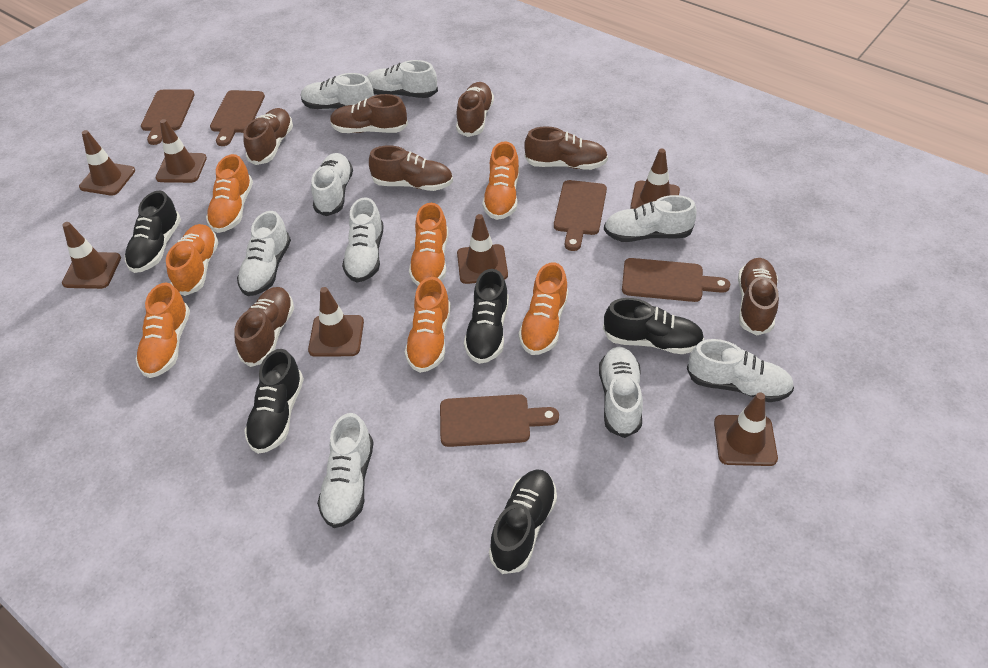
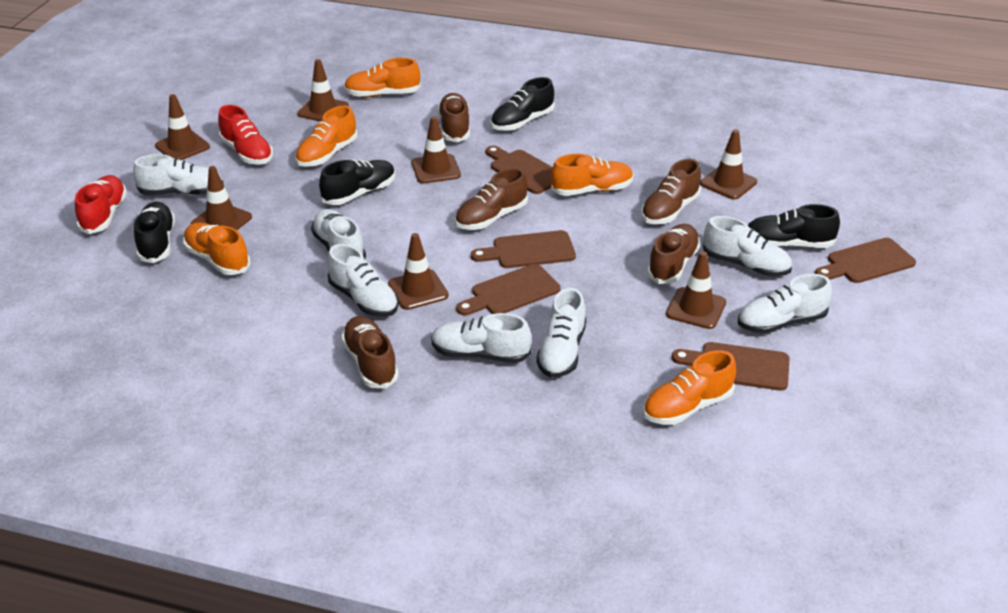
black shoe: [125,191,181,273] [244,349,304,454] [464,269,509,364] [489,470,557,574] [603,298,704,354] = 5 -> [134,202,175,263] [319,159,395,205] [491,77,555,131] [748,204,840,248] = 4
brown shoe: [234,287,294,367] [243,108,293,165] [330,94,408,133] [369,145,453,191] [456,82,494,137] [524,126,608,170] [738,258,779,336] = 7 -> [341,316,399,389] [438,93,470,142] [455,168,528,230] [641,159,701,224] [647,224,701,284] = 5
orange shoe: [136,282,190,378] [166,224,219,296] [206,154,253,233] [405,277,451,373] [409,203,448,286] [482,141,519,220] [519,262,568,355] = 7 -> [183,222,250,275] [295,106,358,167] [344,58,421,97] [551,154,633,196] [643,350,736,425] = 5
red shoe: none = 0 -> [75,175,127,234] [218,105,273,165] = 2
white shoe: [237,211,291,296] [301,73,374,110] [311,153,353,216] [317,413,374,528] [342,197,384,283] [367,60,438,98] [599,347,643,438] [604,195,697,242] [687,339,794,402] = 9 -> [133,154,224,196] [311,209,366,259] [327,244,399,317] [431,313,531,363] [536,288,586,378] [703,216,792,277] [738,274,832,334] = 7

